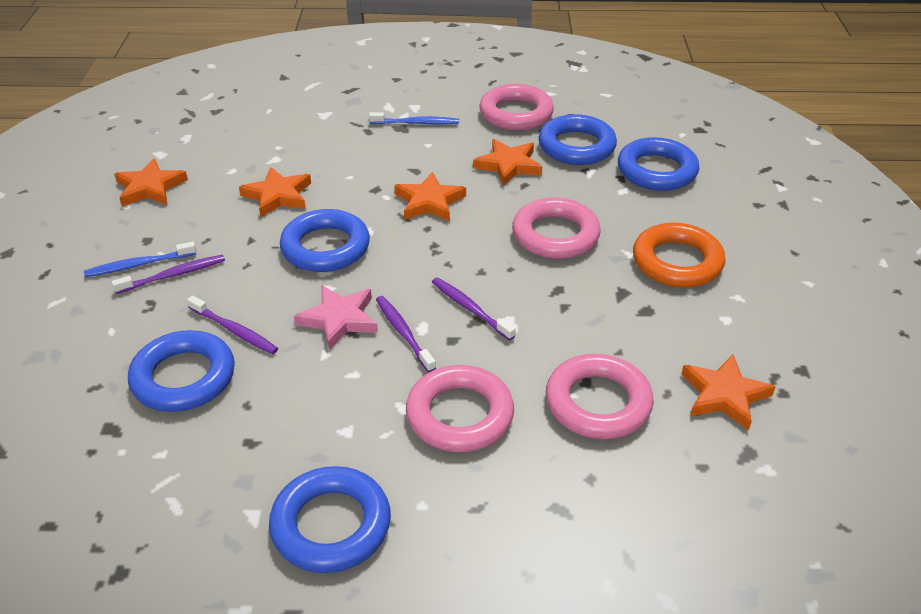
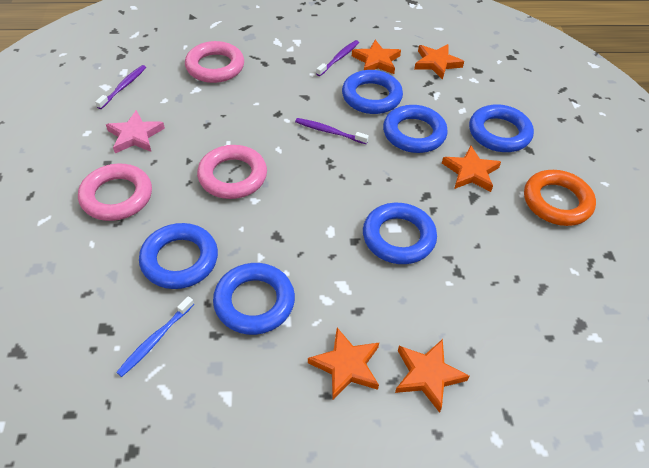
blue ring: [128,330,235,412] [269,466,391,573] [280,209,370,272] [539,114,617,165] [618,137,699,191] = 5 -> [139,223,218,289] [213,263,295,335] [342,70,403,114] [363,203,437,264] [383,105,448,153] [469,104,534,152] = 6
blue toothbrush: [84,242,196,277] [369,112,459,124] = 2 -> [116,296,194,377] = 1
pink ring: [406,365,514,452] [479,84,554,131] [512,197,601,259] [546,354,654,439] = 4 -> [78,164,152,221] [185,41,244,83] [197,145,267,199] = 3
purple toothbrush: [112,255,225,294] [187,296,278,354] [376,296,436,373] [432,277,516,341] = 4 -> [95,65,146,109] [295,118,369,144] [316,40,359,76] = 3

